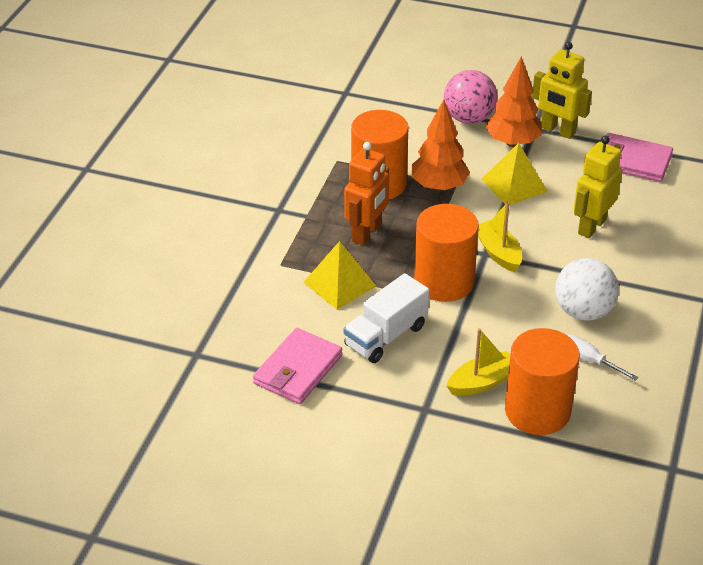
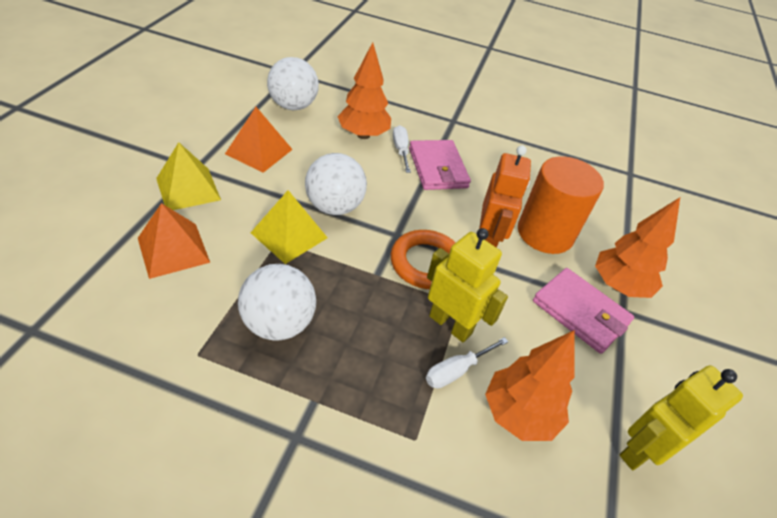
orange cylinder: [351,110,409,199] [414,204,479,302] [505,328,580,435] = 3 -> [518,156,604,254] = 1
orange pyramid: none = 0 -> [138,203,210,279] [225,107,293,173] = 2
orange ring: none = 0 -> [391,230,456,289] = 1
orange tree: [412,100,470,191] [486,56,542,147] = 2 -> [337,42,391,139] [485,330,575,441] [595,197,680,298] = 3
pink ball: [444,70,498,124] = 1 -> none = 0
white ball: [555,258,619,321] = 1 -> [238,264,316,341] [267,57,319,110] [305,153,367,215] = 3
white screwdriver: [567,334,639,381] = 1 -> [393,125,411,173] [426,337,509,389] = 2
white truck: [344,273,429,363] = 1 -> none = 0
yellow boat: [447,328,510,396] [478,201,522,272] = 2 -> none = 0

